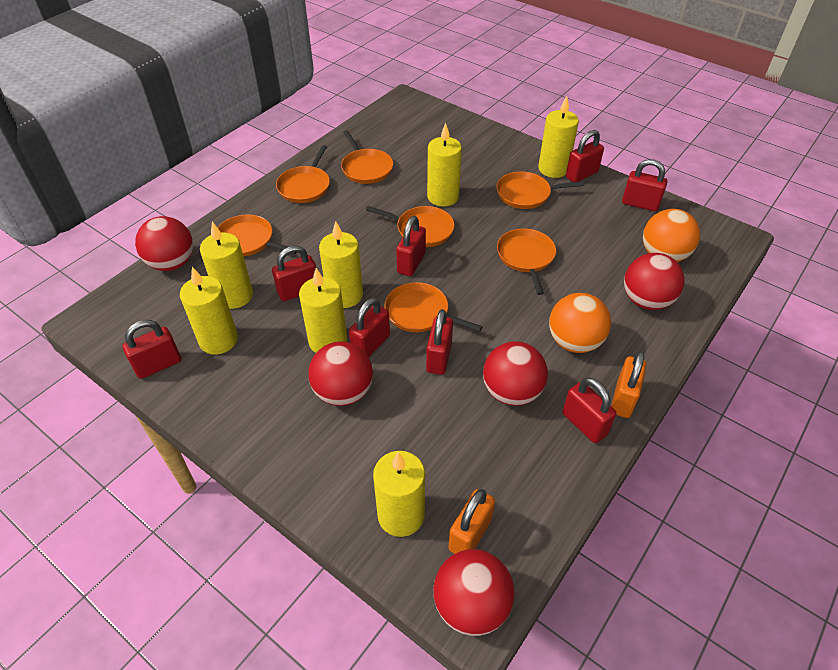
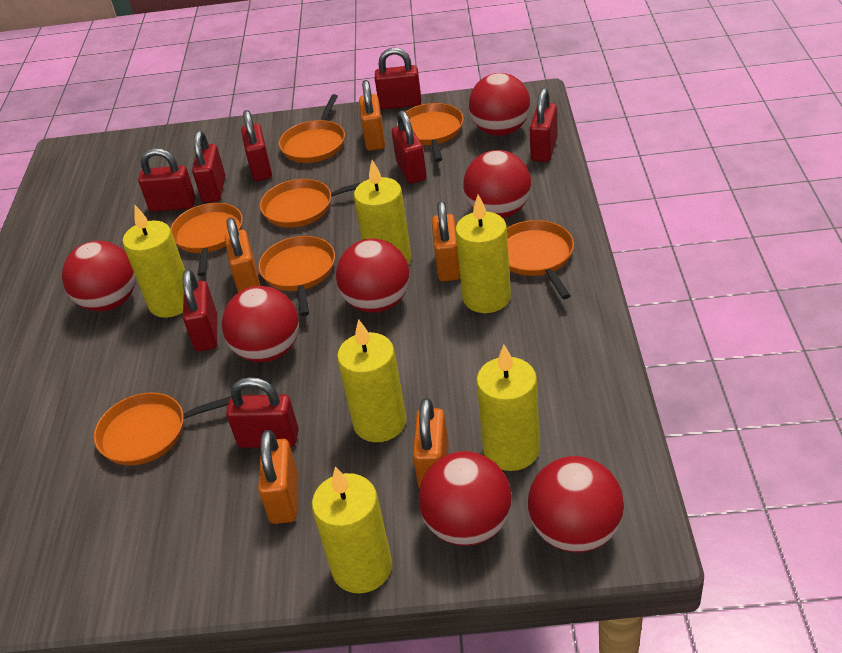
orange ball: [549,293,611,353] [643,209,700,262] = 2 -> none = 0
orange padlock: [448,489,495,554] [611,351,647,418] = 2 -> [225,218,260,293] [258,430,298,524] [359,80,385,151] [413,398,449,489] [432,201,460,282] = 5
red ball: [135,216,193,271] [308,342,373,406] [433,549,514,636] [483,341,548,406] [624,253,684,310] = 5 -> [62,241,136,311] [222,286,299,362] [336,239,410,313] [419,451,512,546] [463,150,531,218] [469,73,530,136] [528,456,624,553] = 7
yellow candle: [180,267,238,355] [200,222,253,309] [299,268,347,353] [319,221,363,308] [373,451,425,537] [427,123,462,207] [538,96,579,178] = 7 -> [123,205,185,318] [312,466,392,594] [337,319,406,442] [354,160,411,264] [455,195,511,313] [476,345,540,471] = 6

